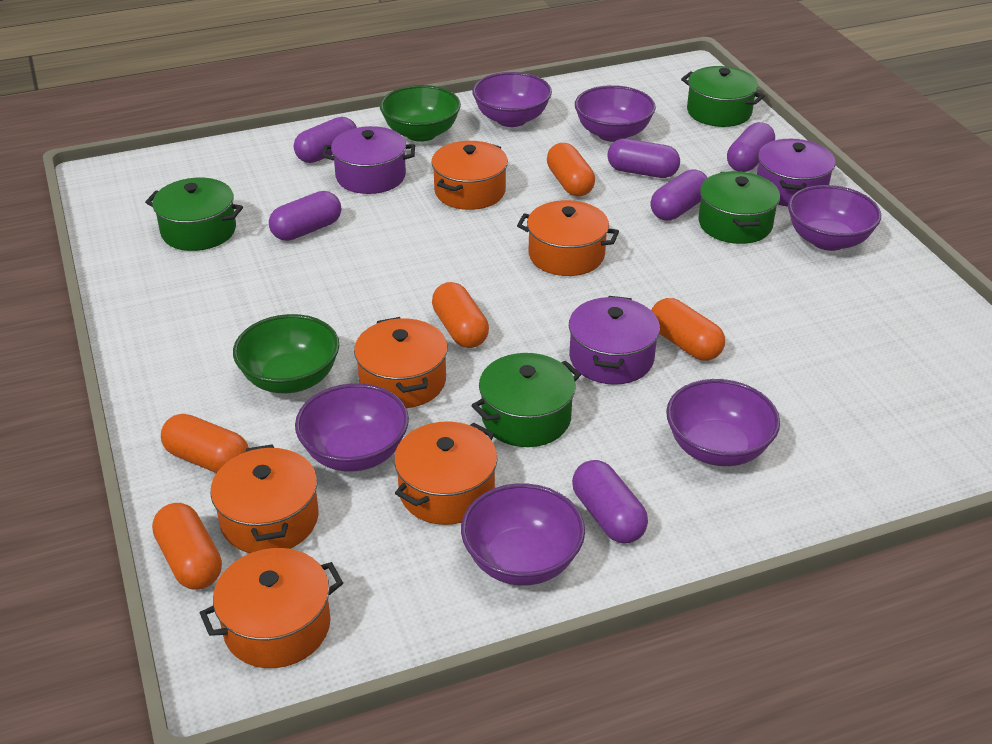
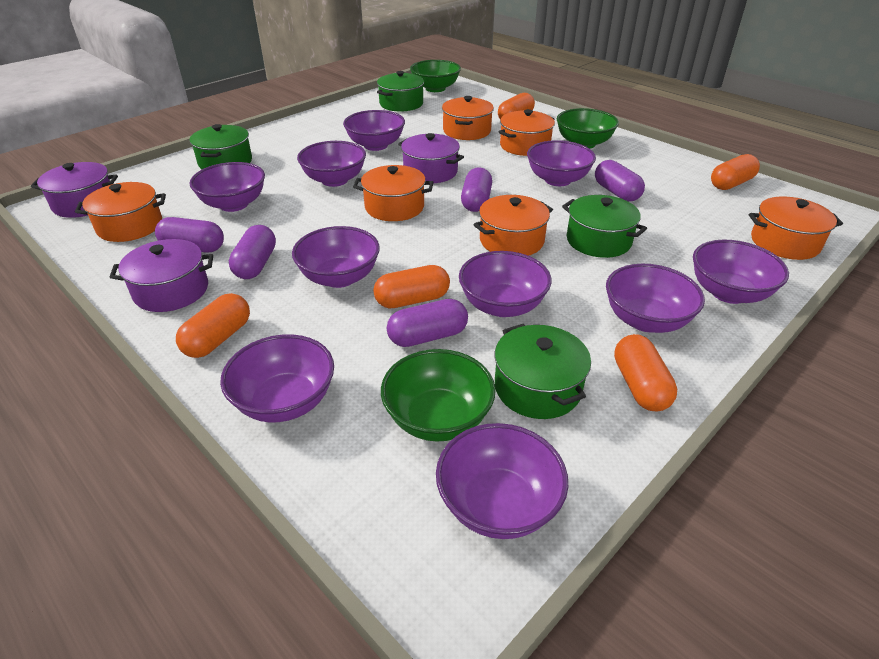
green bowl: [233,314,339,393] [380,85,461,142] = 2 -> [381,349,496,441] [410,60,461,92] [557,108,619,149] = 3
purple bowl: [295,383,409,471] [461,483,585,586] [472,72,552,127] [575,85,656,142] [666,379,780,466] [788,185,881,251] = 6 -> [189,162,265,212] [220,334,334,422] [292,226,380,288] [297,141,366,187] [343,110,405,151] [436,423,568,539] [459,251,552,317] [527,140,596,186] [606,264,705,333] [693,240,789,304] = 10
purple capsule: [269,191,341,241] [294,117,357,163] [572,460,648,543] [607,139,680,178] [650,169,707,221] [727,122,775,172] = 6 -> [155,217,224,253] [229,225,276,279] [387,299,468,347] [461,167,492,212] [595,160,645,201] = 5

